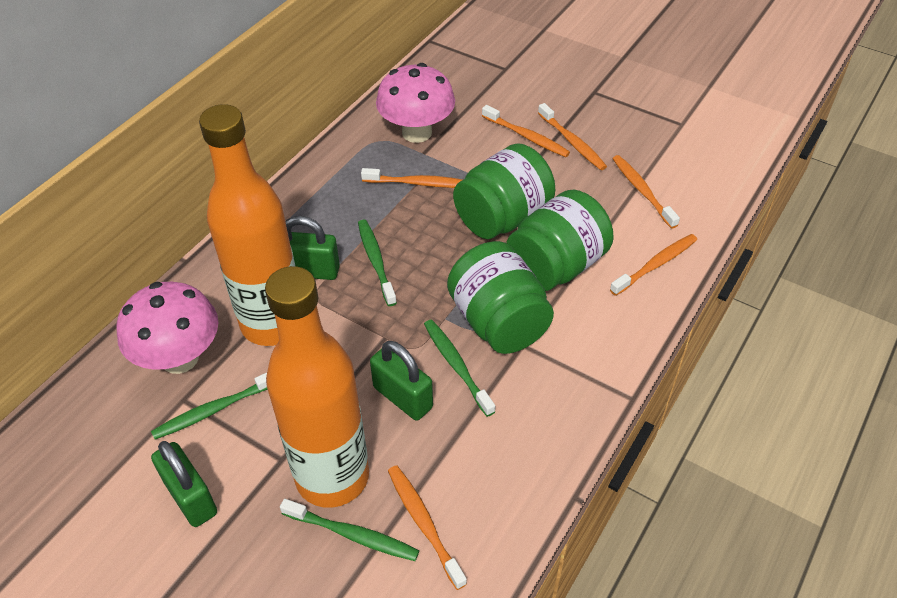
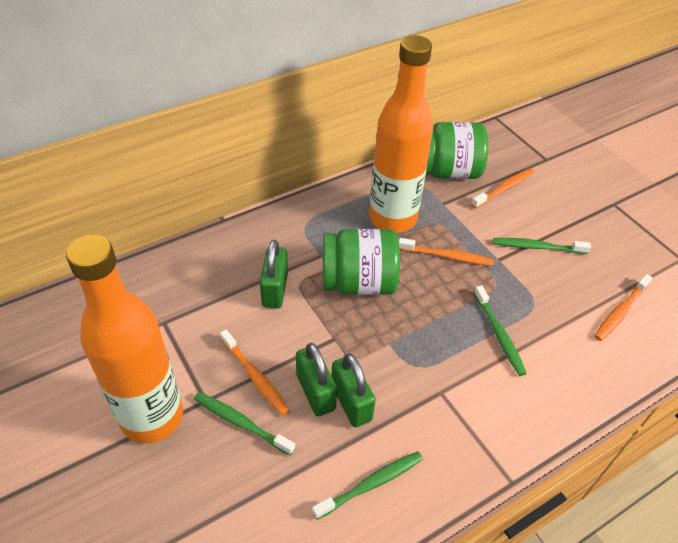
green jar: [447,241,554,354] [453,143,555,239] [506,190,614,291] = 3 -> [323,229,400,295] [426,122,488,179] = 2
orange toothbrush: [361,168,462,188] [388,465,467,590] [482,105,570,157] [538,103,607,170] [610,234,697,296] [612,155,680,229] = 6 -> [220,329,290,416] [399,238,494,266] [471,168,535,209] [594,274,653,341] = 4
pink mushroom: [116,282,218,374] [376,63,455,143] = 2 -> none = 0

